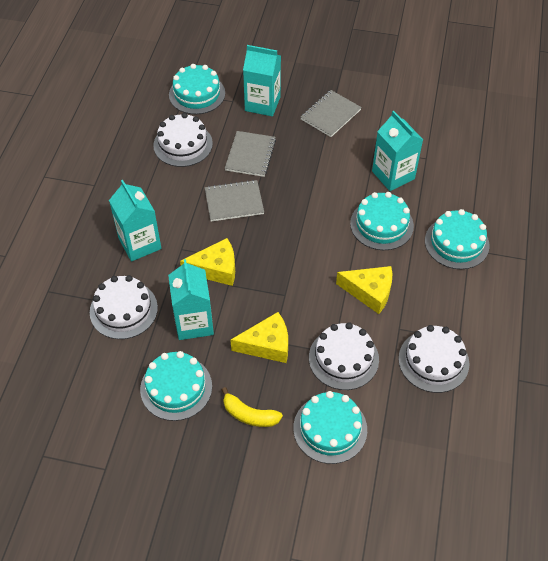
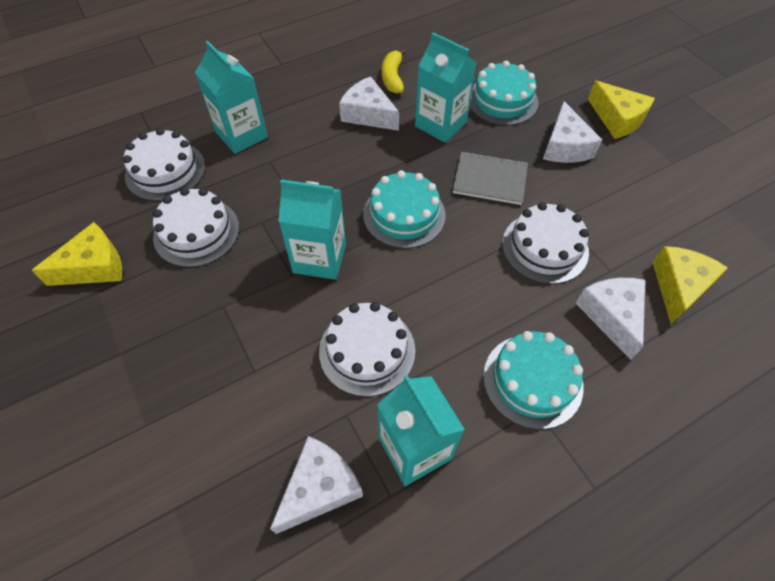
grey notebook: [205,180,264,222] [225,131,276,177] [301,90,362,137] = 3 -> [453,151,528,205] = 1
turquoise cake: [140,351,212,421] [169,64,225,114] [293,391,367,464] [350,192,414,250] [425,209,490,269] = 5 -> [363,170,446,248] [469,61,539,125] [483,331,584,429] = 3
white cheese: none = 0 -> [270,436,363,534] [339,76,400,131] [543,101,602,163] [576,278,645,360] = 4

